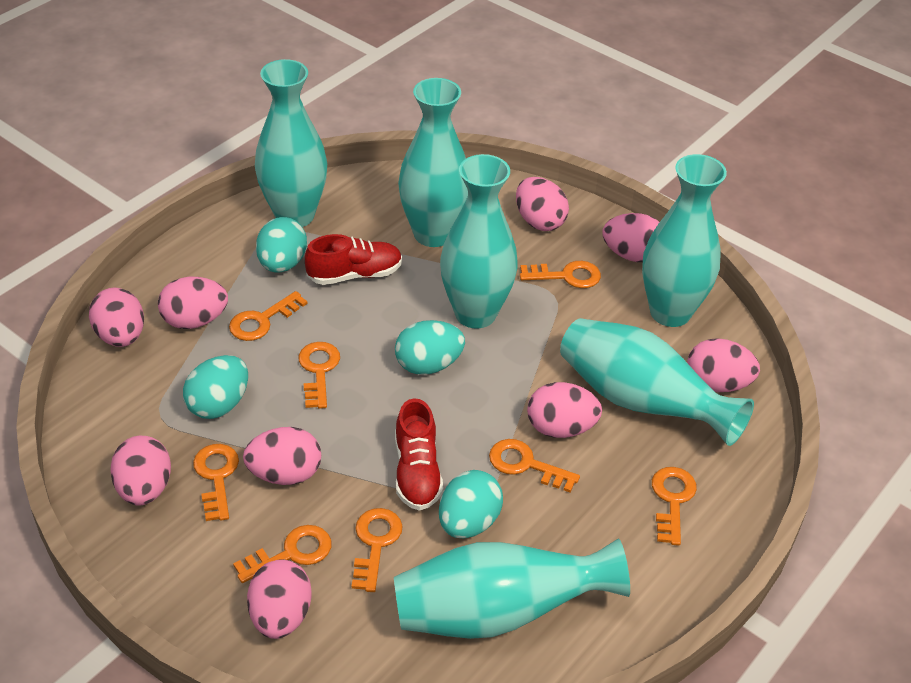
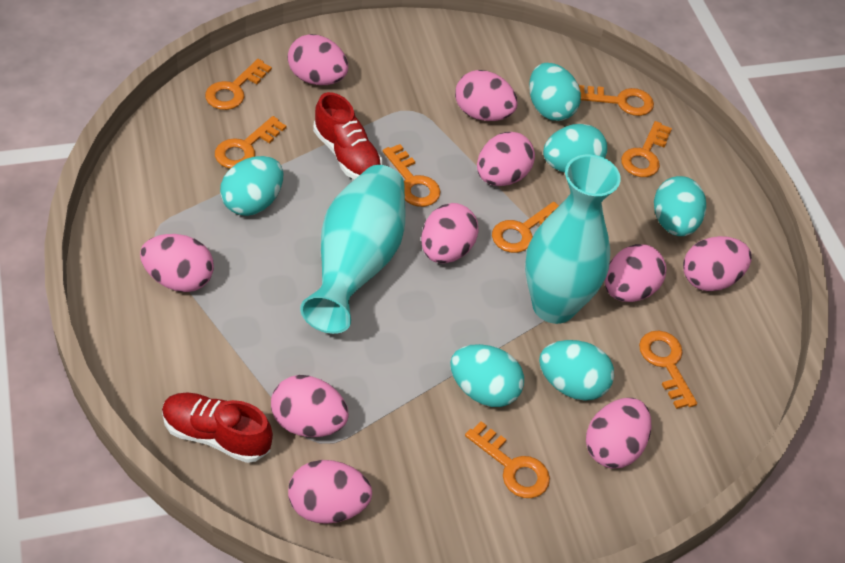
pink egg: [89,287,144,347] [110,436,171,505] [158,277,228,329] [243,427,321,485] [247,559,312,639] [516,177,569,231] [527,382,602,438] [602,213,659,262] [687,338,760,392] = 9 -> [140,234,214,292] [271,375,349,437] [288,34,348,85] [288,460,372,524] [421,203,479,264] [455,70,518,121] [477,132,535,186] [586,398,651,468] [605,244,667,302] [683,236,752,291] = 10
turquoise egg: [183,355,248,419] [256,217,307,273] [395,320,465,375] [439,470,503,539] = 4 -> [220,156,283,216] [450,344,524,407] [529,63,581,121] [539,340,614,401] [543,124,607,173] [654,176,706,236] = 6
turquoise vase: [255,59,327,227] [394,539,630,639] [398,78,468,247] [440,154,518,329] [560,318,754,446] [642,154,727,327] = 6 -> [300,165,406,334] [525,154,621,324] = 2

